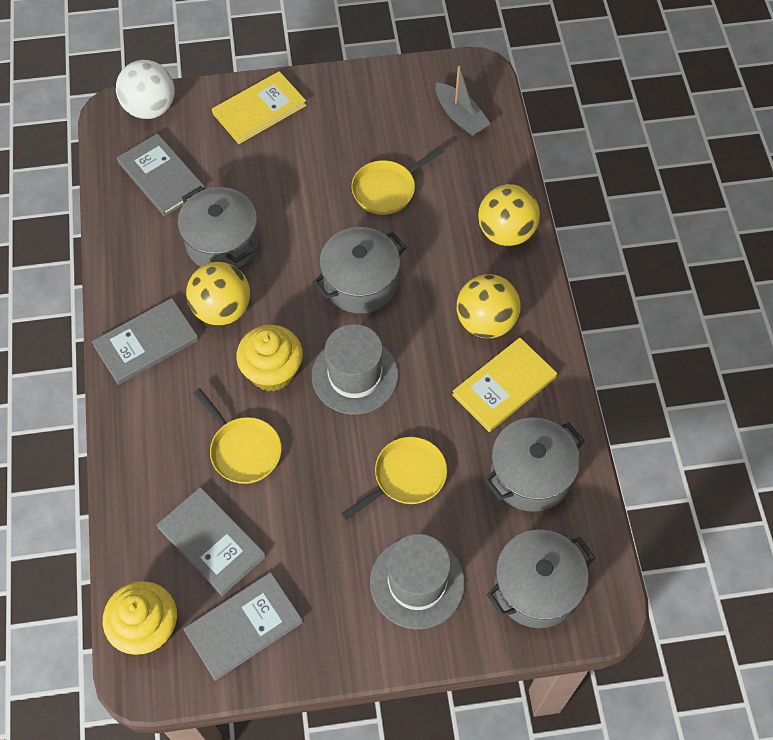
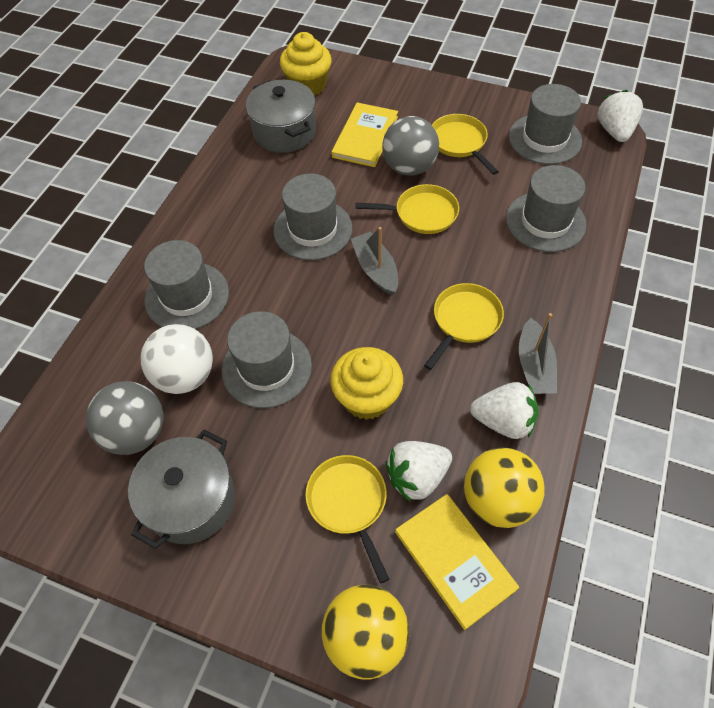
grey ball: none = 0 -> [86,381,163,455] [382,116,439,176] = 2
grey boat: [435,66,491,136] = 1 -> [351,227,398,296] [519,313,557,394] = 2
grey book: [92,298,199,385] [117,133,205,216] [157,487,266,596] [183,572,303,681] = 4 -> none = 0
grey hat: [312,324,398,415] [370,534,465,629] = 2 -> [144,240,229,329] [222,311,312,408] [273,174,353,260] [506,165,587,252] [509,84,582,165] = 5
grey pot: [177,186,258,268] [312,227,407,314] [484,417,585,512] [486,530,595,628] = 4 -> [128,430,235,549] [246,80,316,153] = 2
white strawberry: none = 0 -> [385,441,452,502] [470,382,538,439] [598,90,643,142] = 3
yellow ball: [186,262,250,325] [457,274,521,338] [478,184,540,246] = 3 -> [322,585,409,680] [464,447,545,528] = 2
yellow pan: [194,388,282,484] [341,437,447,520] [352,147,444,215] = 3 -> [305,455,389,583] [355,184,459,234] [424,283,504,370] [432,114,499,175] = 4

